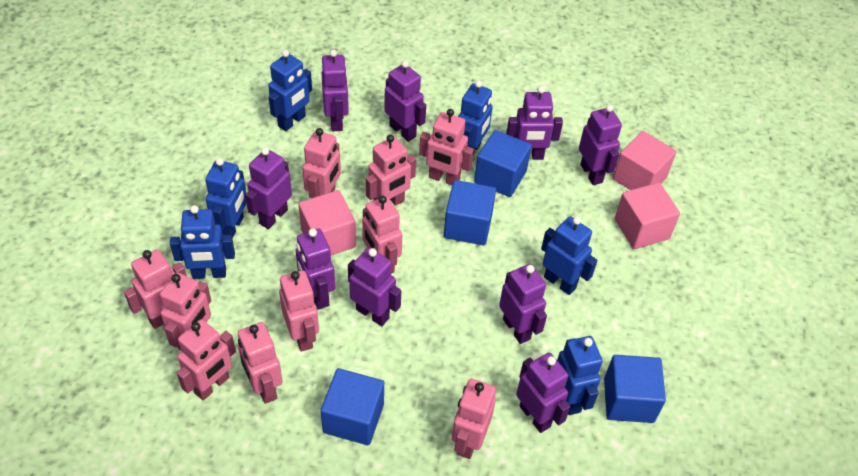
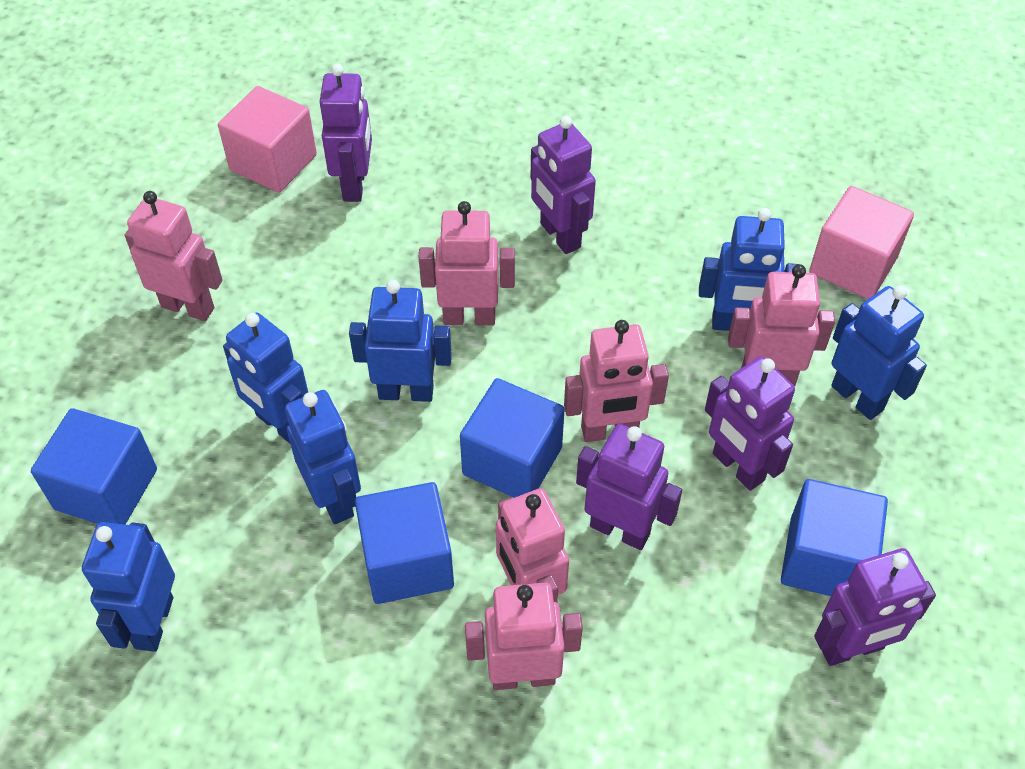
pink cube: [299,190,356,255] [613,131,677,190] [615,183,680,249] = 3 -> [218,86,317,193] [809,186,914,299] = 2
pink robot: [124,250,187,329] [160,273,211,351] [177,319,236,401] [238,322,283,404] [279,270,319,352] [302,128,341,198] [362,196,402,274] [366,135,416,206] [419,109,474,185] [452,379,496,459] = 10 -> [125,191,223,321] [419,201,515,325] [465,583,583,690] [496,488,569,603] [564,320,669,442] [728,264,835,387] = 6
purple robot: [245,147,292,229] [296,228,335,310] [321,50,349,132] [348,248,401,326] [384,61,426,142] [499,264,547,344] [506,86,563,160] [516,353,571,433] [579,104,622,185] = 9 -> [320,64,372,202] [531,116,596,254] [576,424,682,550] [705,357,795,491] [814,548,936,666] = 5

